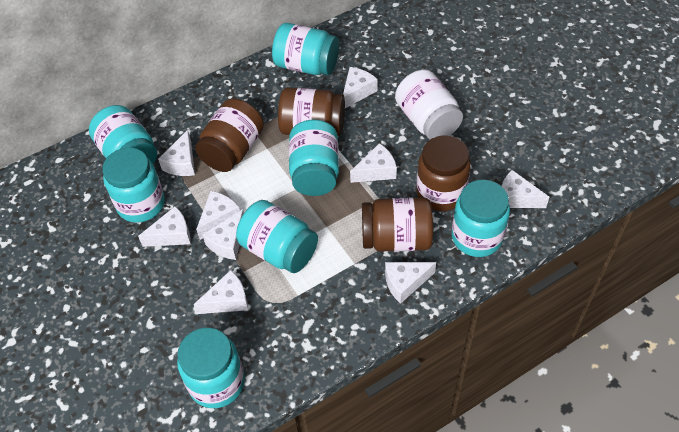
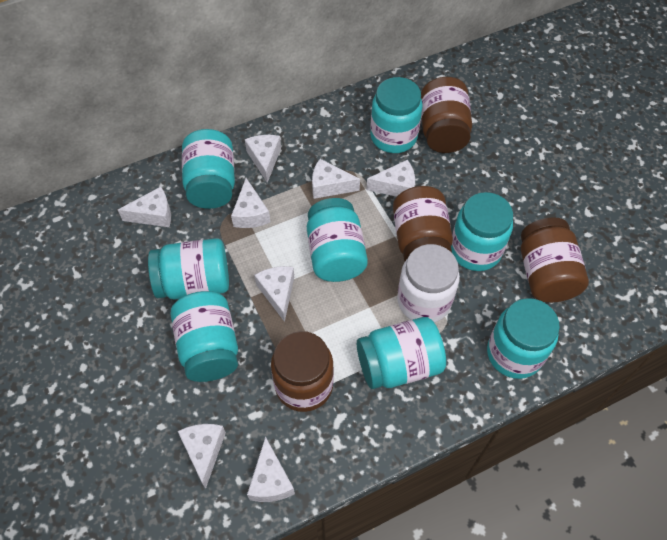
turquoise jar: [89,105,157,164] [102,148,165,223] [177,328,245,408] [236,200,318,273] [272,23,339,75] [289,119,339,196] [452,180,510,257] = 7 -> [148,238,229,300] [171,291,238,382] [182,129,235,209] [307,198,368,282] [357,317,446,389] [370,77,423,153] [451,192,513,271] [487,298,560,379] = 8
white cheese: [138,206,191,247] [158,130,195,176] [194,270,248,314] [196,191,240,240] [202,209,244,260] [343,67,378,108] [350,143,397,183] [385,262,436,304] [502,170,549,208] = 9 -> [118,187,171,227] [178,424,226,488] [231,178,270,228] [245,135,281,183] [247,436,295,502] [254,266,294,322] [312,159,360,199] [366,160,415,197] = 8

